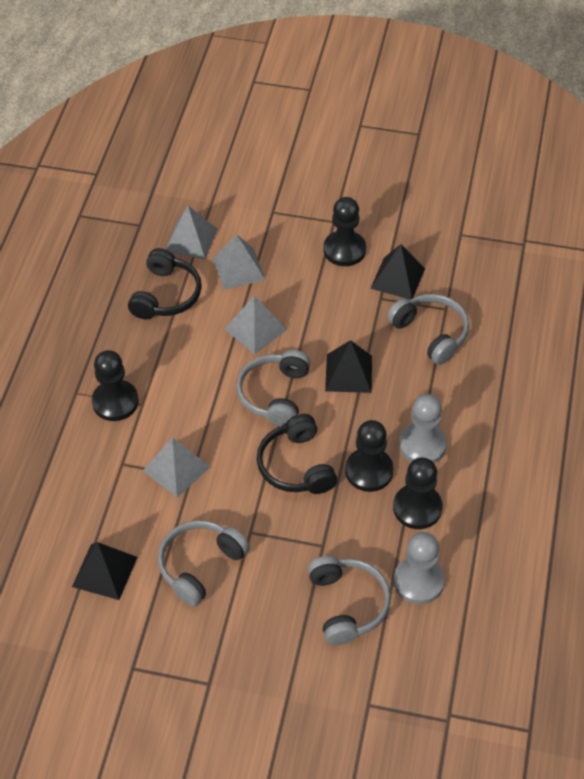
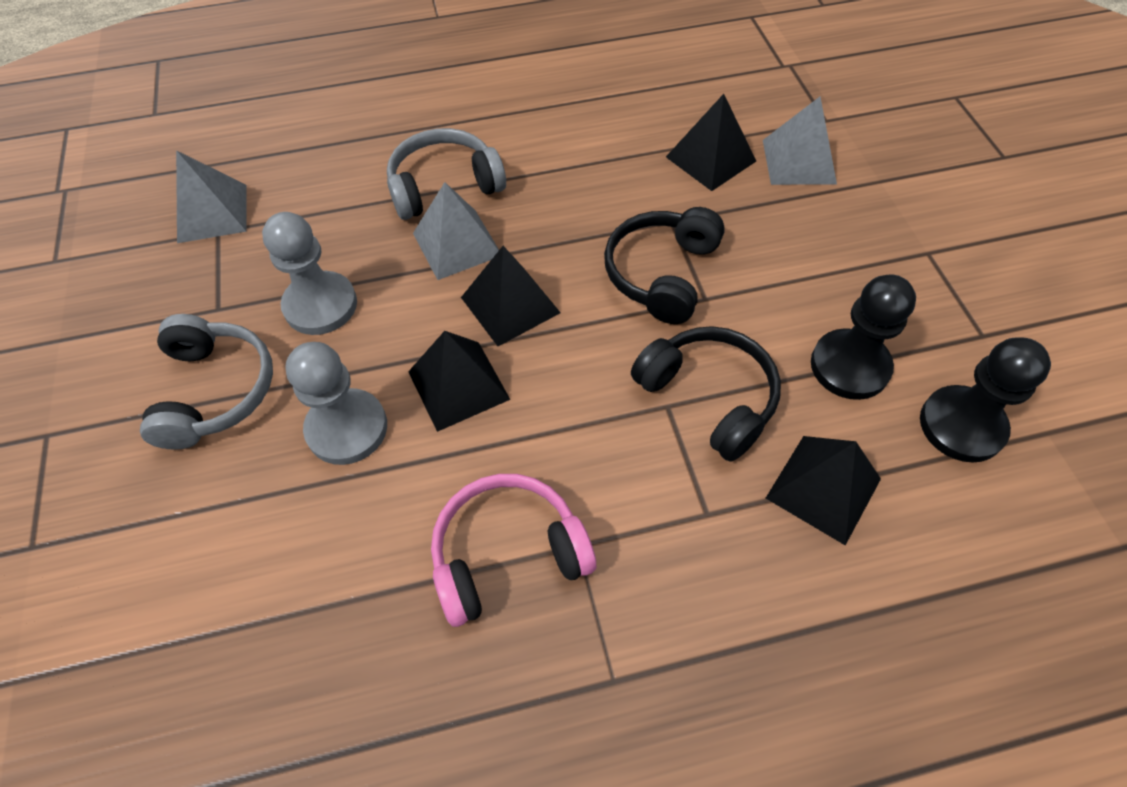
black pawn: [92,350,139,421] [324,197,366,266] [345,420,394,492] [393,457,442,529] = 4 -> [811,274,916,400] [920,337,1051,463] = 2
black pyramid: [72,542,137,600] [325,340,372,393] [370,244,425,300] = 3 -> [408,331,510,432] [461,246,561,346] [666,94,756,191] [766,436,881,545] = 4
grey headphones: [158,520,250,607] [236,350,310,427] [307,556,391,645] [387,294,469,365] = 4 -> [140,314,273,450] [387,128,506,220] = 2
grey pyramid: [143,437,210,498] [165,206,217,260] [213,235,266,290] [225,296,287,354] = 4 -> [176,150,247,243] [413,182,499,280] [763,97,837,185] = 3
pink headphones: none = 0 -> [431,474,596,627] = 1

